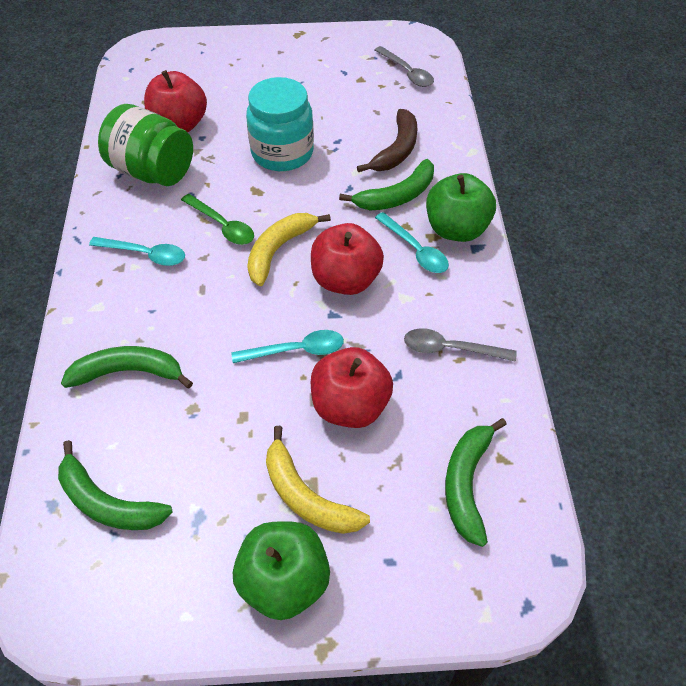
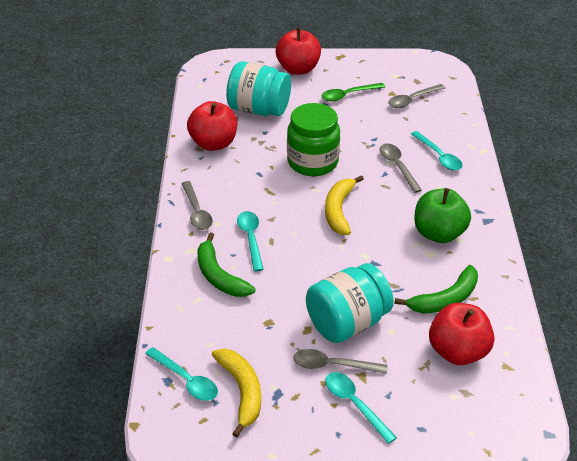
brown banana: [357,109,417,172] = 1 -> none = 0
green apple: [233,521,330,620] [426,173,496,242] = 2 -> [414,188,471,243] = 1
green banana: [58,440,173,530] [61,346,193,389] [339,159,434,210] [445,418,507,547] = 4 -> [197,233,255,297] [394,265,478,314] = 2
grey spoon: [375,46,434,87] [404,328,517,362] = 2 -> [181,181,213,230] [293,349,387,374] [380,143,422,193] [388,84,445,108] = 4
turquoise jar: [246,77,314,171] = 1 -> [226,61,291,116] [306,263,394,343] = 2
turquoise spoon: [89,237,185,266] [232,330,344,363] [375,212,449,273] = 3 -> [145,347,218,401] [237,211,264,272] [325,372,397,444] [411,131,462,171] = 4

